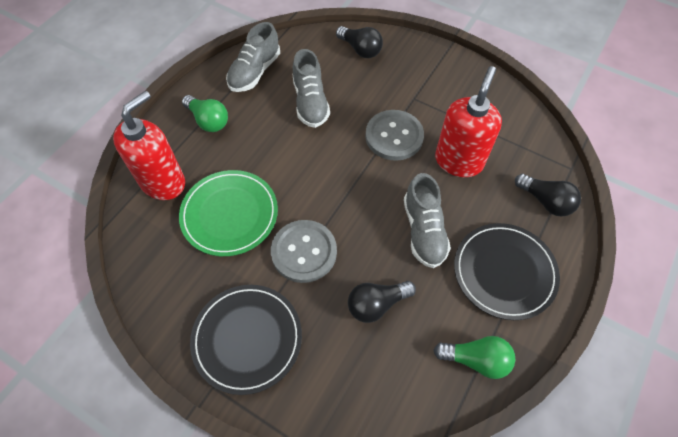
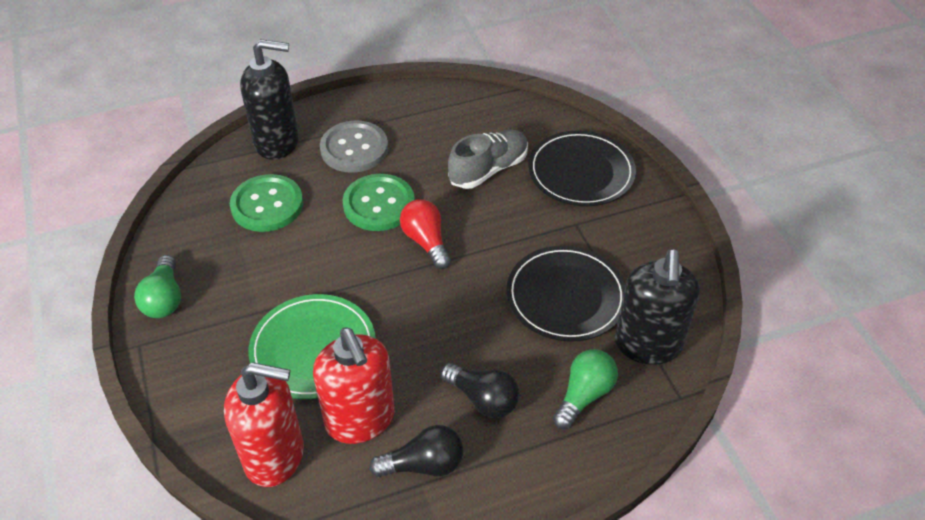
black light bulb: [336,26,383,58] [348,281,416,323] [515,174,581,217] = 3 -> [369,425,463,477] [440,363,519,418] = 2
black soap dispenser: none = 0 -> [240,39,299,160] [615,249,700,365] = 2
green button: none = 0 -> [230,174,303,232] [343,174,415,231] = 2
grey button: [271,220,337,283] [365,110,424,161] = 2 -> [320,120,388,173] = 1
grey shoe: [226,22,280,92] [293,49,330,128] [404,173,451,268] = 3 -> [448,130,528,189] = 1
red light bulb: none = 0 -> [400,199,451,269] = 1

